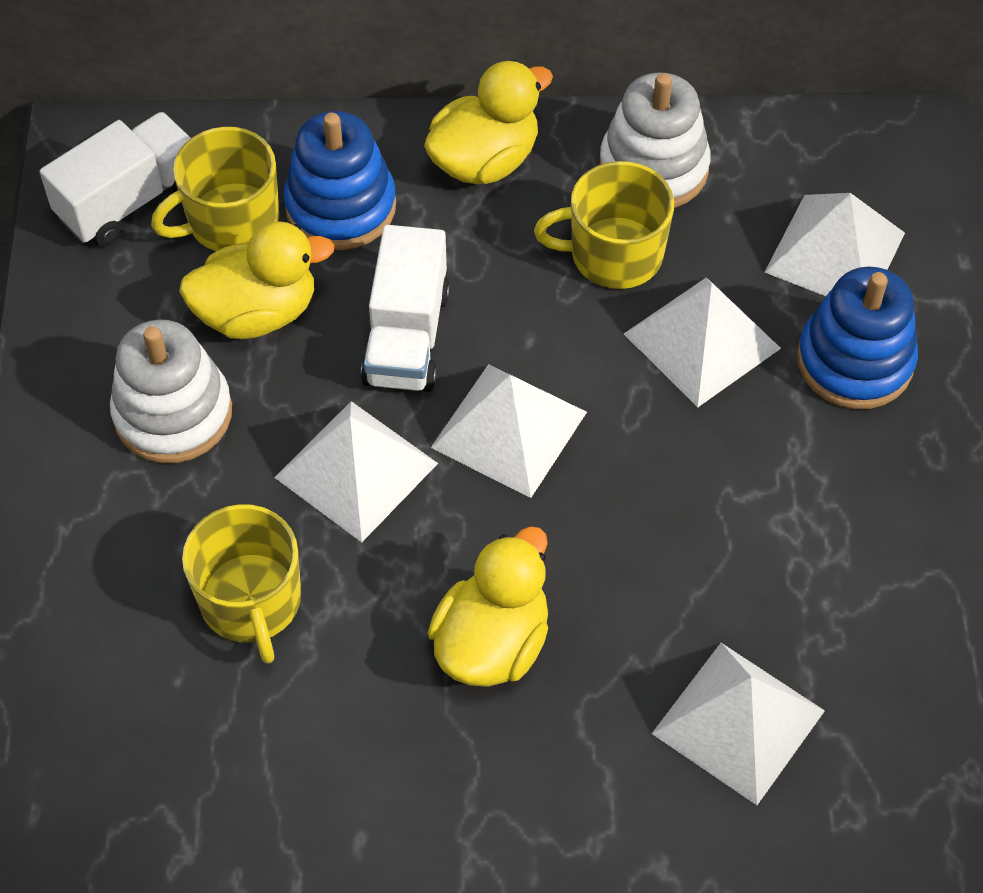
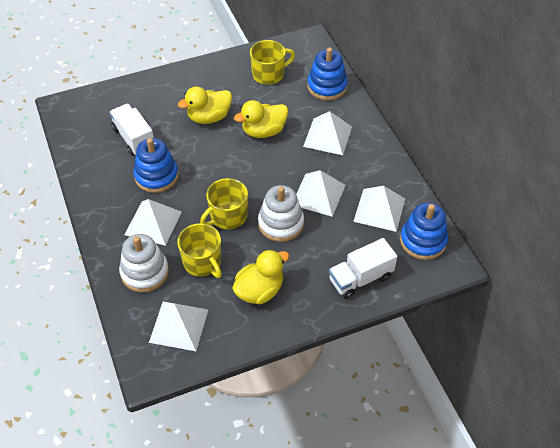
blue stacking toy: [284,111,396,250] [797,267,918,409] = 2 -> [133,138,179,193] [307,48,348,100] [400,203,448,260] = 3

